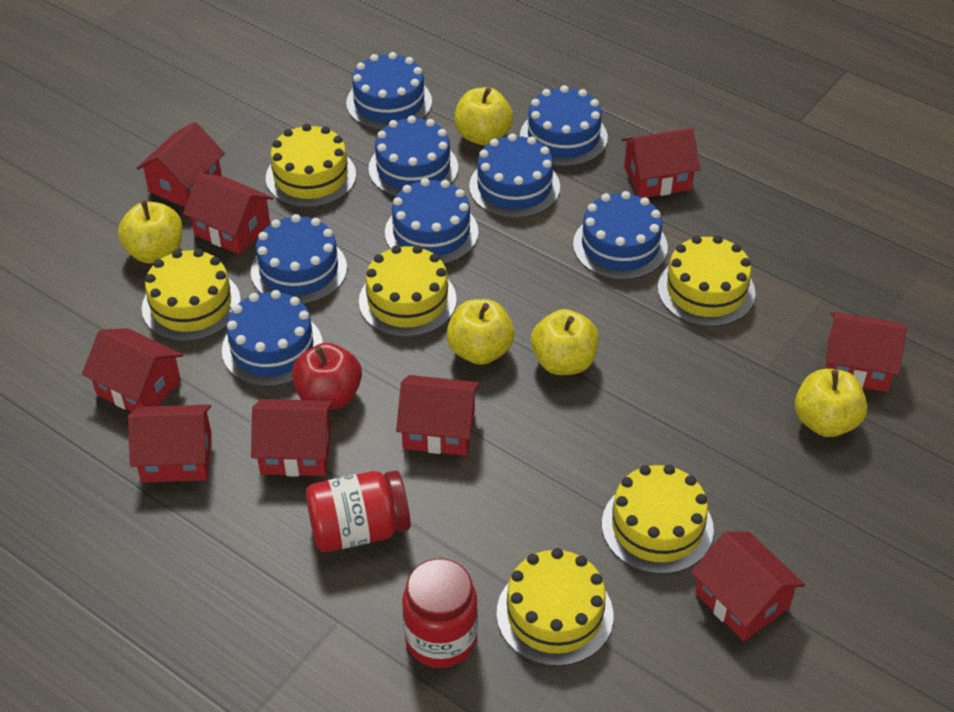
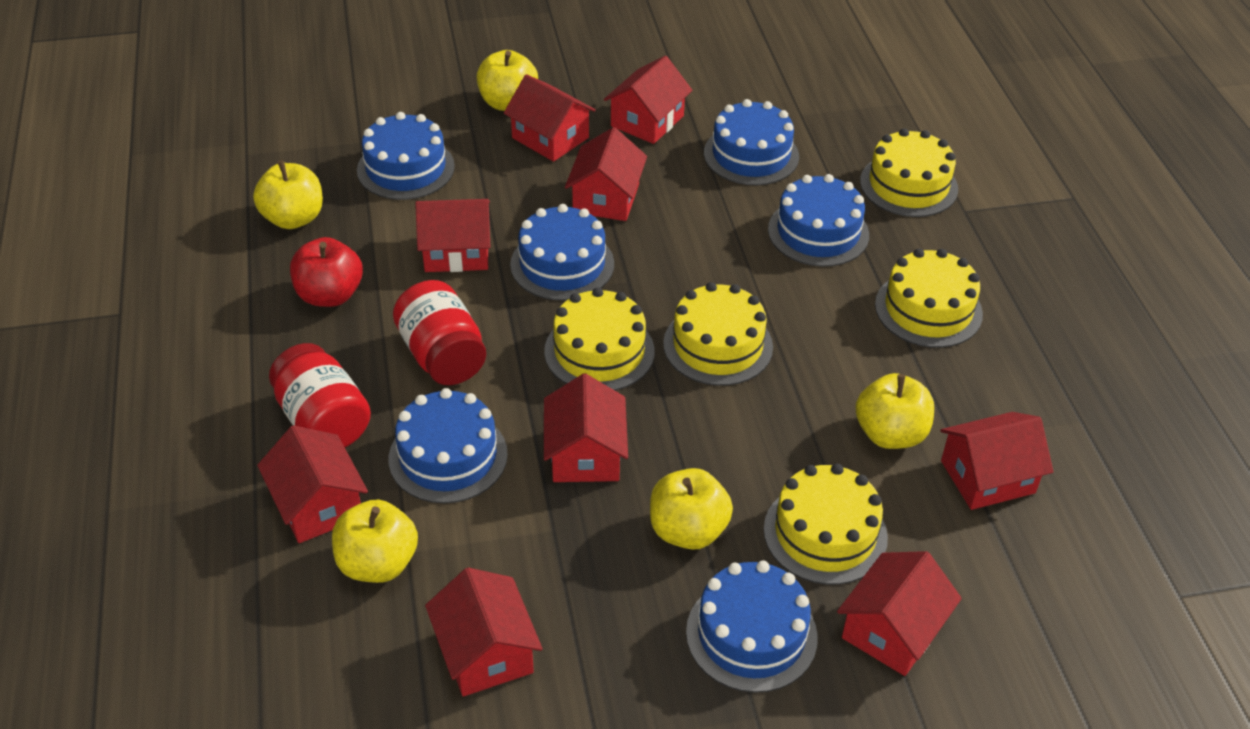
blue cake: [222,290,323,386] [251,214,347,304] [346,52,432,130] [369,116,458,197] [385,178,478,264] [469,134,560,218] [520,85,608,166] [573,191,668,280] = 8 -> [357,112,455,200] [389,388,508,503] [510,204,614,300] [686,560,818,693] [704,99,799,185] [768,174,869,267] = 6
yellow cake: [142,249,241,341] [266,124,356,207] [359,245,457,337] [497,548,613,666] [602,464,714,574] [658,235,756,326] = 6 -> [544,287,655,391] [663,282,773,386] [764,463,888,585] [860,128,958,217] [875,249,983,348] = 5

